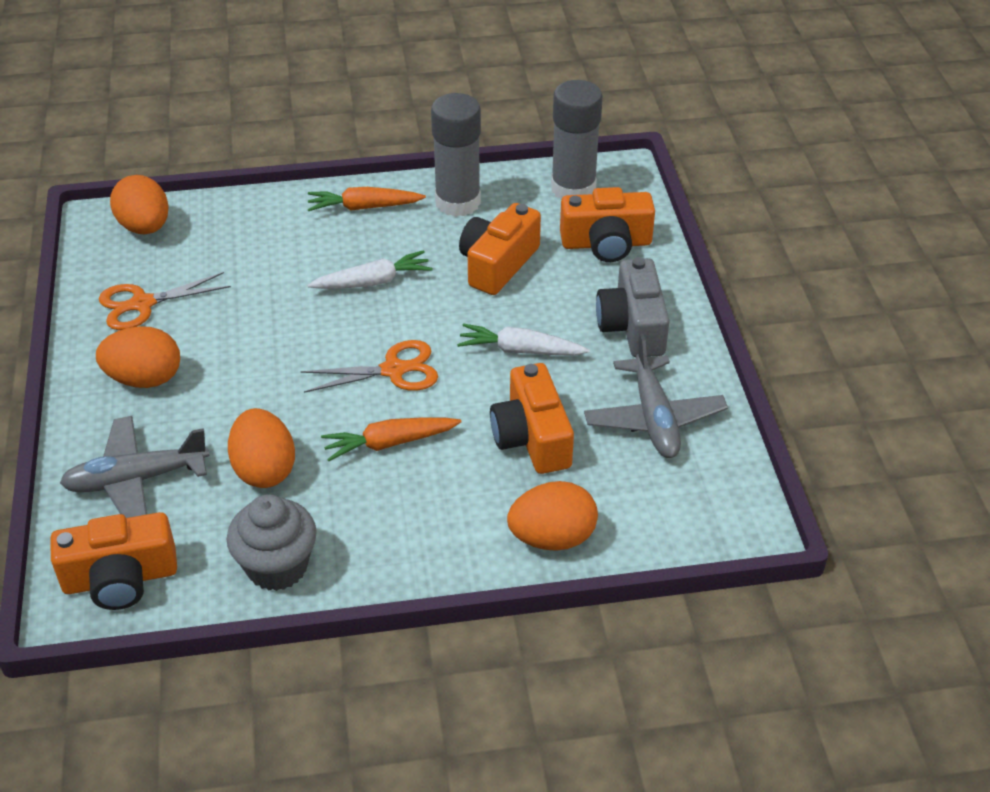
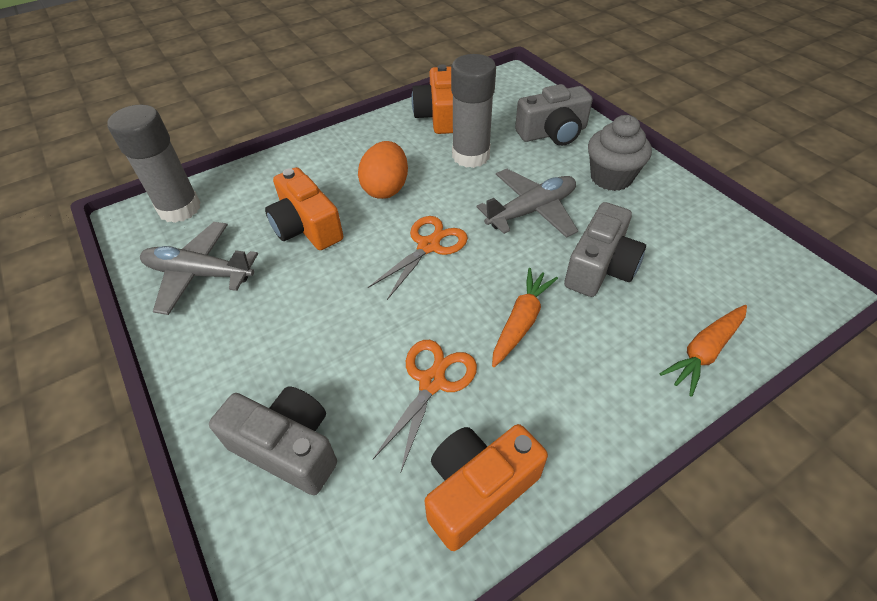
grey camera: [596,257,670,357] = 1 -> [209,387,337,495] [515,84,593,146] [564,202,646,297] = 3
orange camera: [50,512,177,610] [459,203,541,295] [490,363,574,474] [560,187,655,262] = 4 -> [265,167,343,250] [411,64,453,134] [425,424,548,551] = 3
orange egg: [96,326,180,388] [110,175,169,234] [228,408,295,488] [507,481,598,551] = 4 -> [358,141,408,199] = 1
white carrot: [307,250,433,289] [457,323,590,356] = 2 -> none = 0

